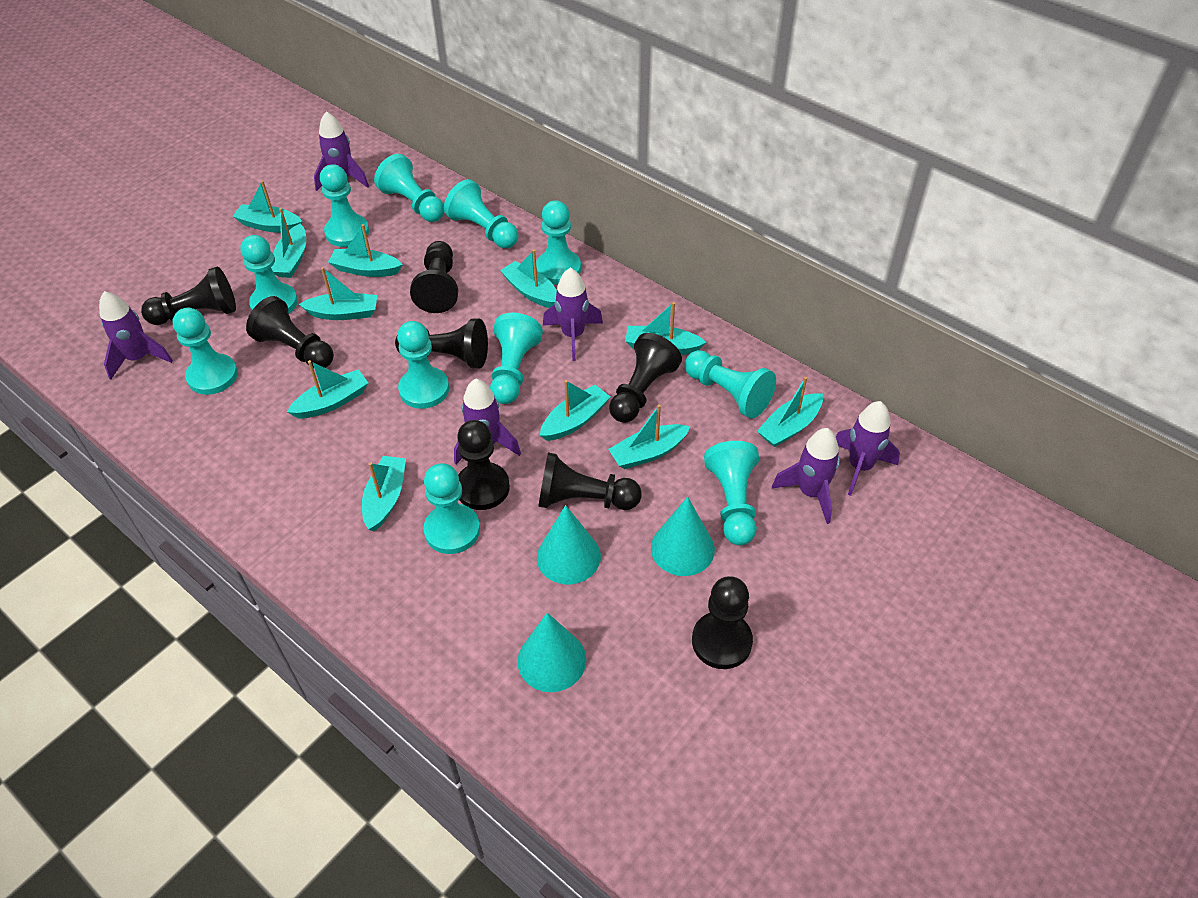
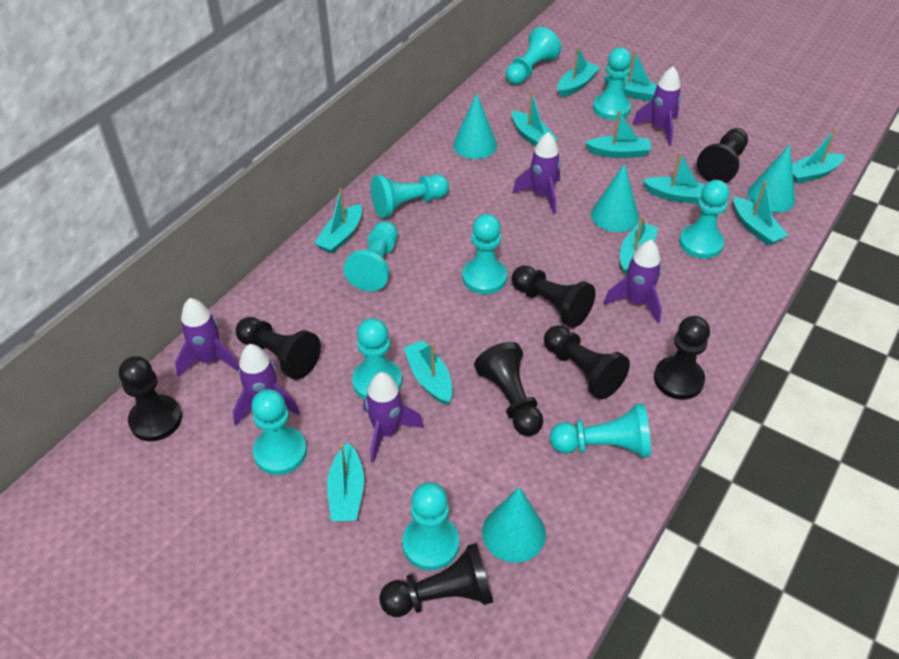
turquoise cone: [518,613,586,692] [537,505,601,584] [651,497,715,576] = 3 -> [453,93,497,159] [482,487,546,563] [591,163,639,232] [747,145,795,213] = 4
turquoise pawn: [173,308,238,395] [240,235,298,314] [320,164,369,247] [374,154,444,222] [397,321,449,409] [423,463,480,554] [444,179,519,249] [490,313,543,404] [536,200,581,285] [684,350,776,419] [704,441,759,546] = 11 -> [251,389,307,475] [343,221,398,291] [352,318,402,399] [371,174,449,218] [402,482,459,571] [462,214,507,294] [506,27,561,85] [550,403,651,458] [593,47,631,120] [679,180,730,259] = 10

